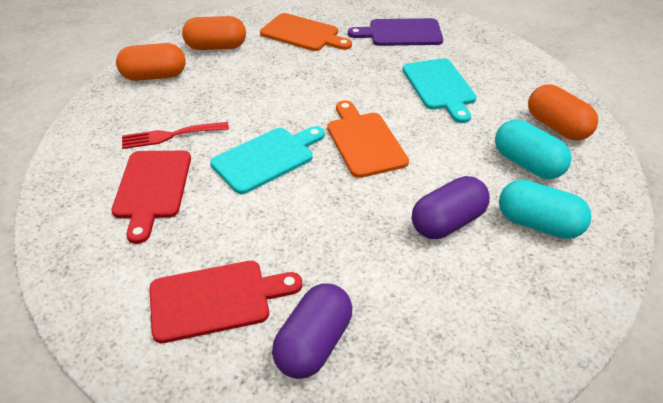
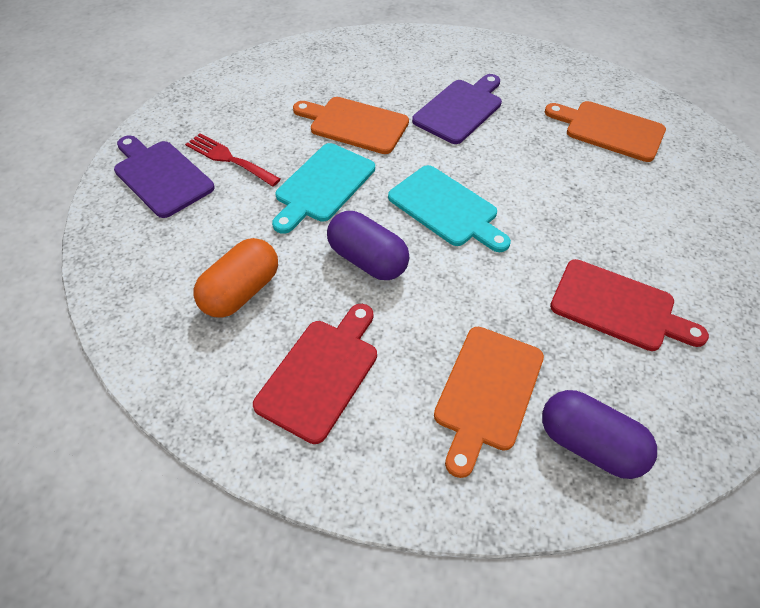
orange capsule: [116,43,186,81] [182,16,246,50] [528,84,598,141] = 3 -> [194,238,278,318] = 1
orange cutting board: [260,13,352,51] [327,100,409,178] = 2 -> [293,97,409,154] [434,327,544,478] [545,101,666,162] = 3
purple cutting board: [348,18,443,46] = 1 -> [114,135,215,218] [412,74,502,144] = 2
turquoise capsule: [495,120,572,179] [499,180,592,239] = 2 -> none = 0

